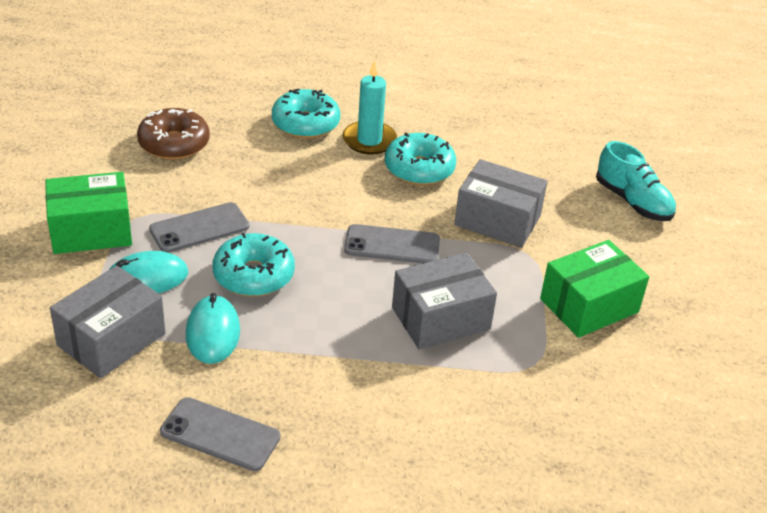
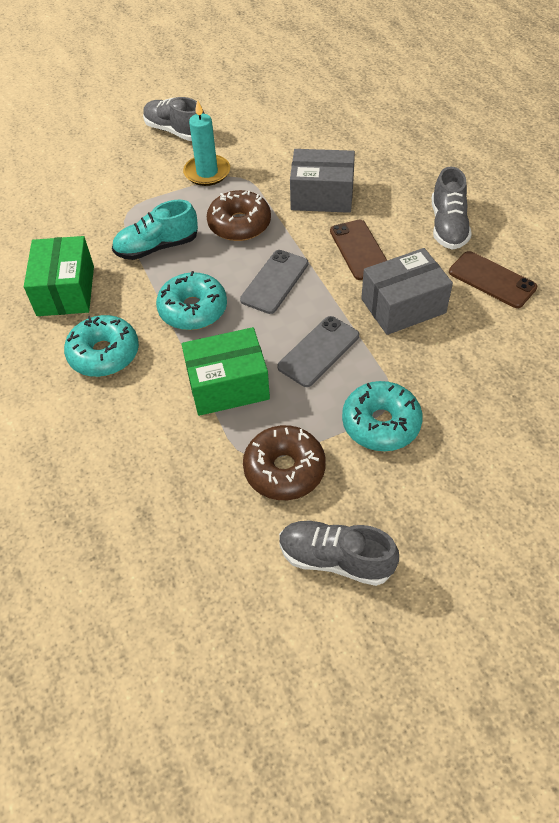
brown donut: [137,108,210,160] = 1 -> [207,190,271,241] [243,425,326,500] = 2
brown phone: none = 0 -> [330,220,387,280] [449,251,537,308] = 2
grey box: [50,266,165,378] [392,253,497,350] [454,159,548,248] = 3 -> [290,149,355,213] [361,248,453,335] = 2
grey phone: [149,202,249,253] [160,397,280,471] [344,224,440,263] = 3 -> [240,250,308,314] [277,316,359,387] = 2
grey shoe: none = 0 -> [143,97,205,141] [279,520,399,586] [432,166,472,250] = 3
turquoise mouse: [109,251,188,293] [186,293,240,364] = 2 -> none = 0

